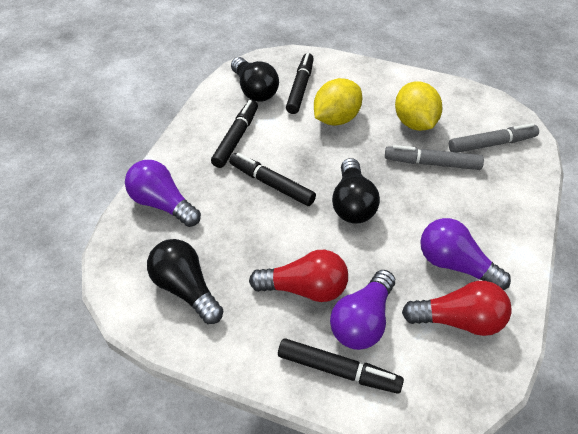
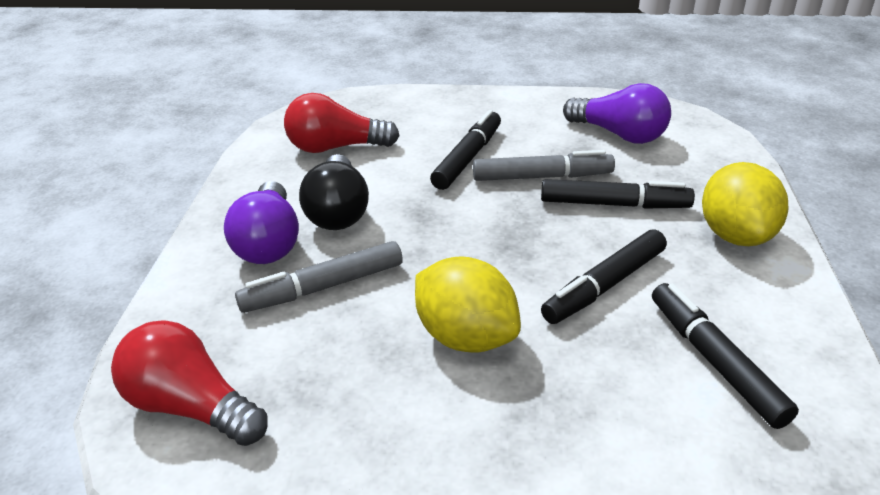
black light bulb: [147,239,224,324] [231,57,279,102] [332,158,380,224] = 3 -> [299,154,369,230] = 1
purple light bulb: [125,160,201,227] [330,270,395,350] [420,218,511,290] = 3 -> [224,181,299,264] [563,83,671,144] = 2

